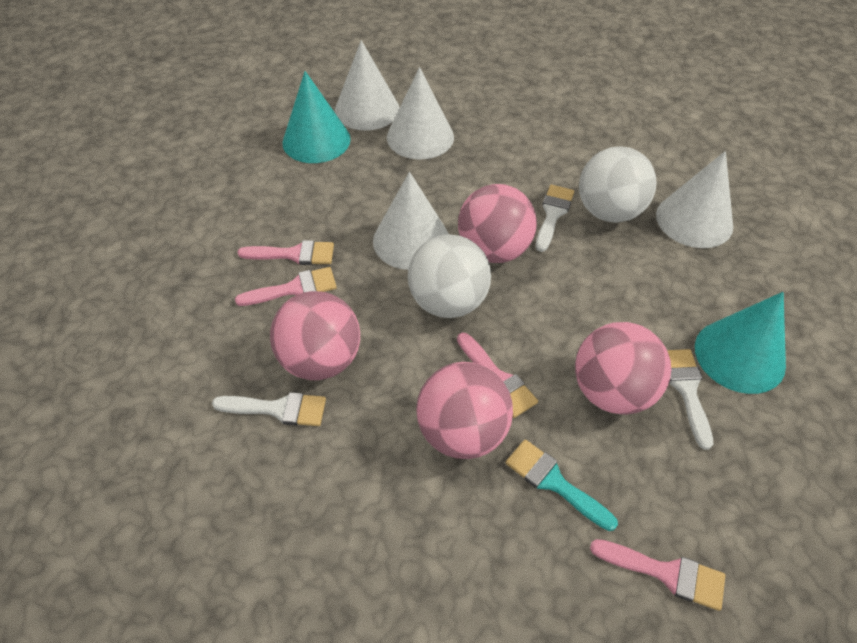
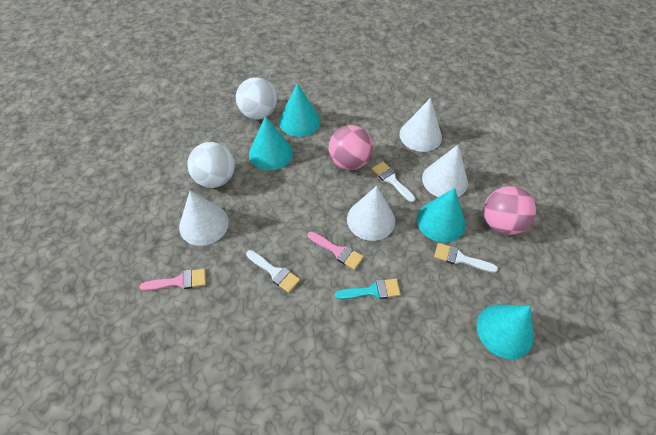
pink ball: [270,291,360,380] [416,362,513,459] [458,184,537,263] [575,322,671,415] = 4 -> [329,125,373,170] [484,186,536,235] = 2
pink brush: [235,267,337,306] [237,240,334,265] [457,333,538,418] [590,539,725,611] = 4 -> [140,268,206,291] [308,231,364,270] = 2
turquoise cone: [282,71,351,163] [695,292,786,394] = 2 -> [249,116,293,170] [279,83,321,137] [417,188,466,243] [477,304,534,359] = 4

